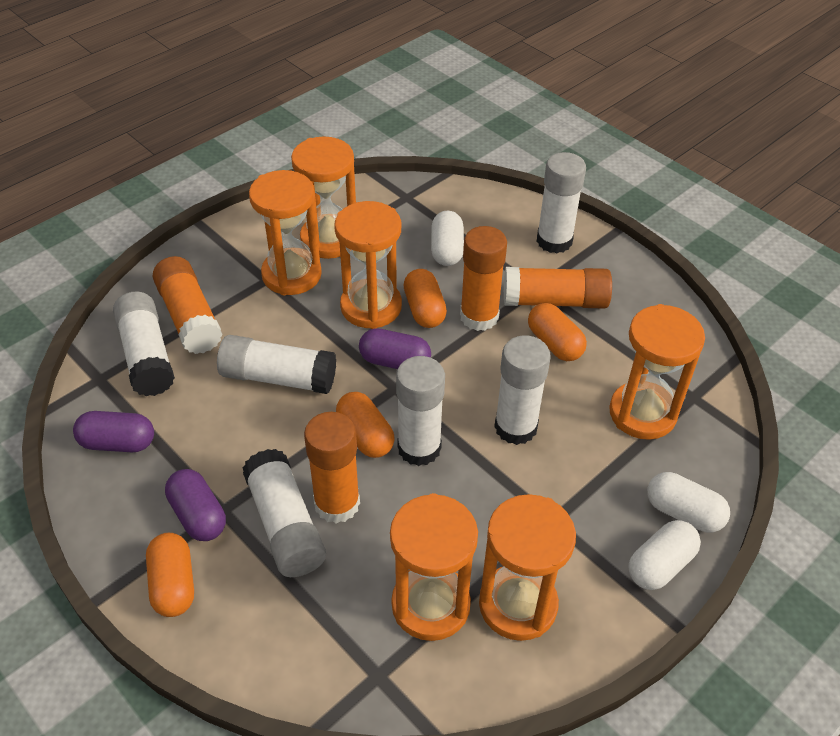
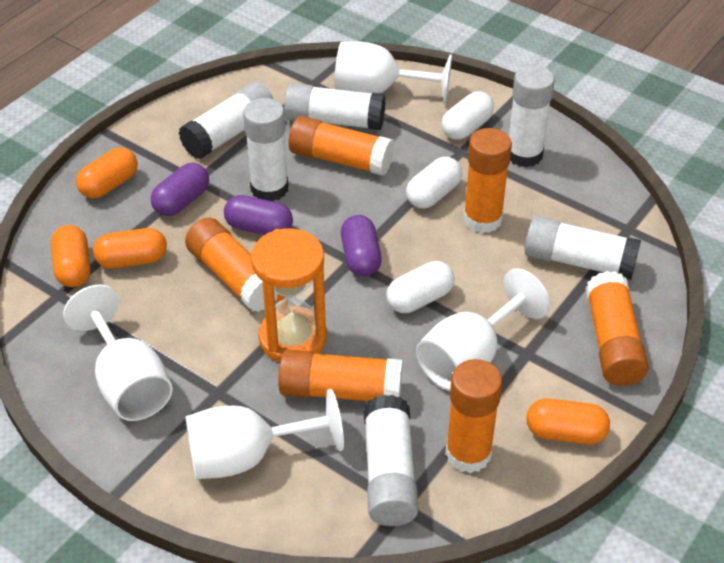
orange glue stick: [153,256,223,354] [304,412,360,524] [460,226,507,331] [504,267,612,309] = 4 -> [185,218,277,312] [278,350,403,401] [289,116,394,176] [445,359,502,473] [463,128,512,233] [585,271,649,386] = 6
orange hourglass: [249,170,322,295] [291,136,356,259] [334,201,402,329] [390,493,478,641] [479,494,576,641] [609,304,705,440] = 6 -> [251,228,327,362] = 1
white goblet: none = 0 -> [63,284,173,421] [185,389,344,479] [335,42,452,103] [416,268,550,391] = 4

